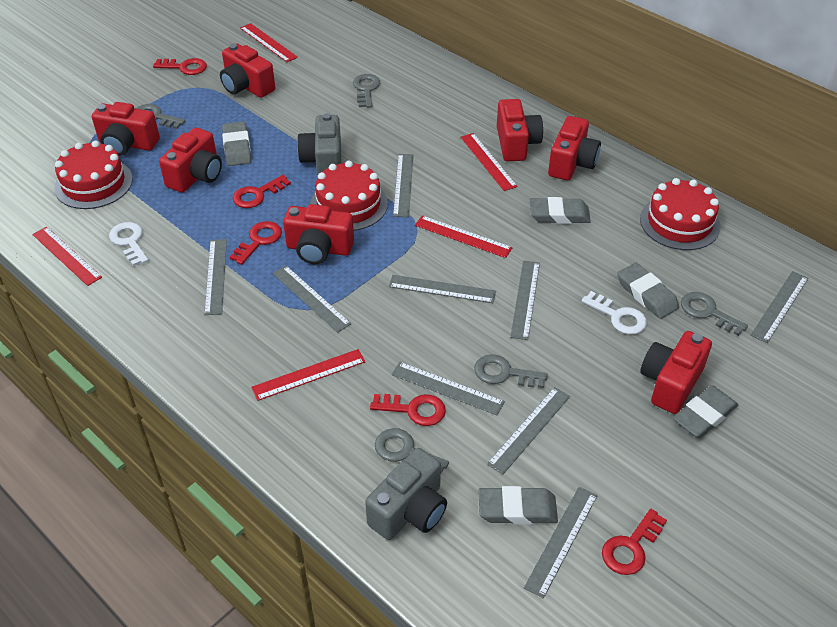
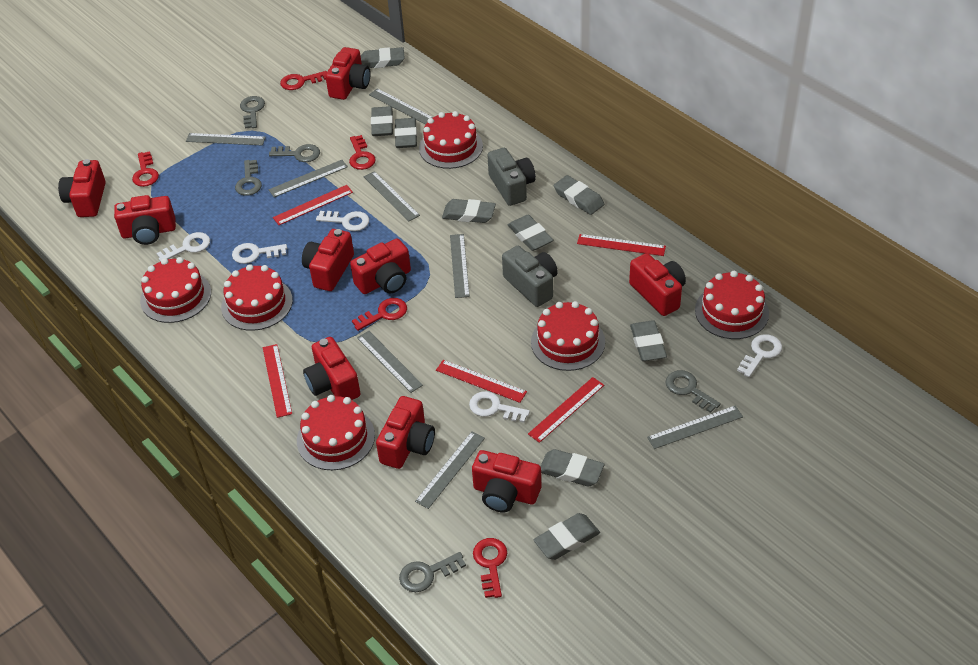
grey eraser: [222,121,251,166] [478,486,558,525] [530,197,591,224] [617,263,679,319] [673,385,738,438] = 5 -> [361,47,405,68] [371,106,393,136] [394,118,417,148] [442,199,496,223] [508,214,554,251] [534,513,600,560] [540,449,604,486] [554,175,604,215] [630,320,667,361] = 9
grey ruler: [204,239,227,315] [273,266,351,333] [389,275,496,303] [391,362,505,415] [393,154,413,217] [487,387,570,474] [510,260,540,340] [524,487,598,598] [751,271,809,343] = 9 -> [186,133,266,145] [268,160,348,197] [357,331,423,393] [364,171,420,221] [369,88,433,125] [415,431,485,509] [450,234,470,298] [647,405,743,449] = 8
red cake: [54,141,133,209] [310,161,388,231] [640,178,721,250] = 3 -> [140,257,211,323] [221,264,293,331] [297,395,375,470] [419,111,483,169] [531,301,605,371] [695,271,769,339] = 6
red camera: [92,102,160,156] [159,127,222,193] [220,43,275,98] [283,204,354,264] [497,99,543,161] [548,116,601,180] [640,331,712,414] = 7 -> [58,159,106,217] [114,195,176,245] [302,229,354,291] [303,337,361,400] [325,47,371,100] [350,238,411,294] [376,396,435,469] [472,450,541,512] [629,253,686,316] = 9
white key: [109,222,149,266] [582,291,647,335] = 2 -> [156,232,210,262] [232,243,287,264] [316,211,369,231] [469,391,530,423] [737,334,782,377] = 5

